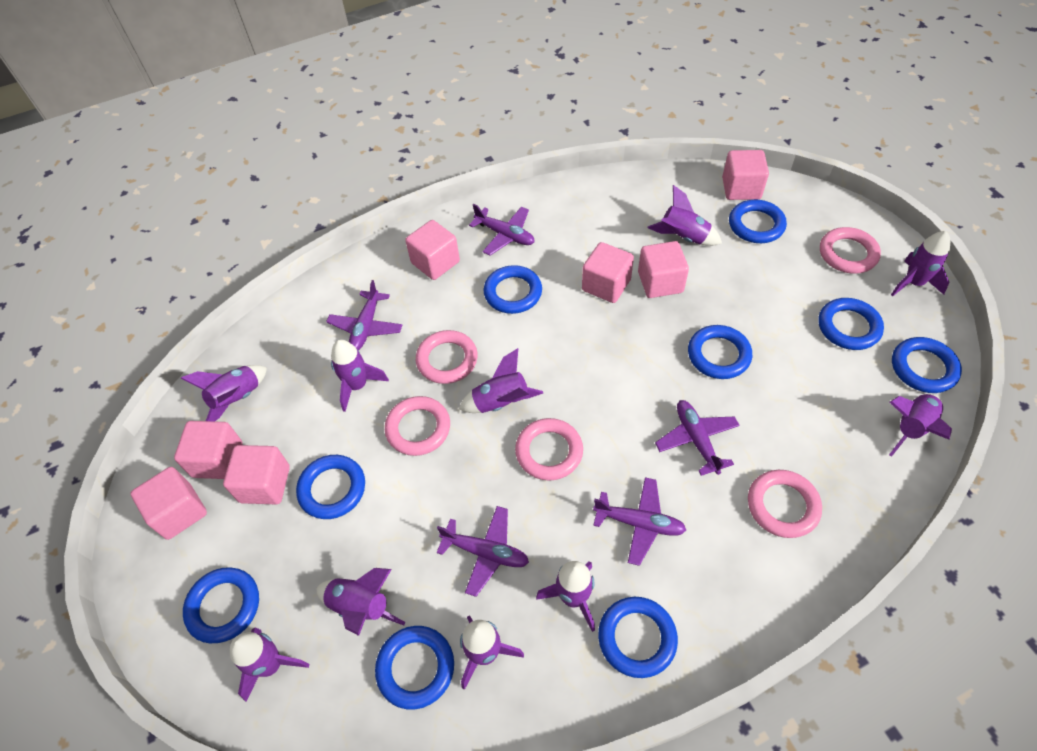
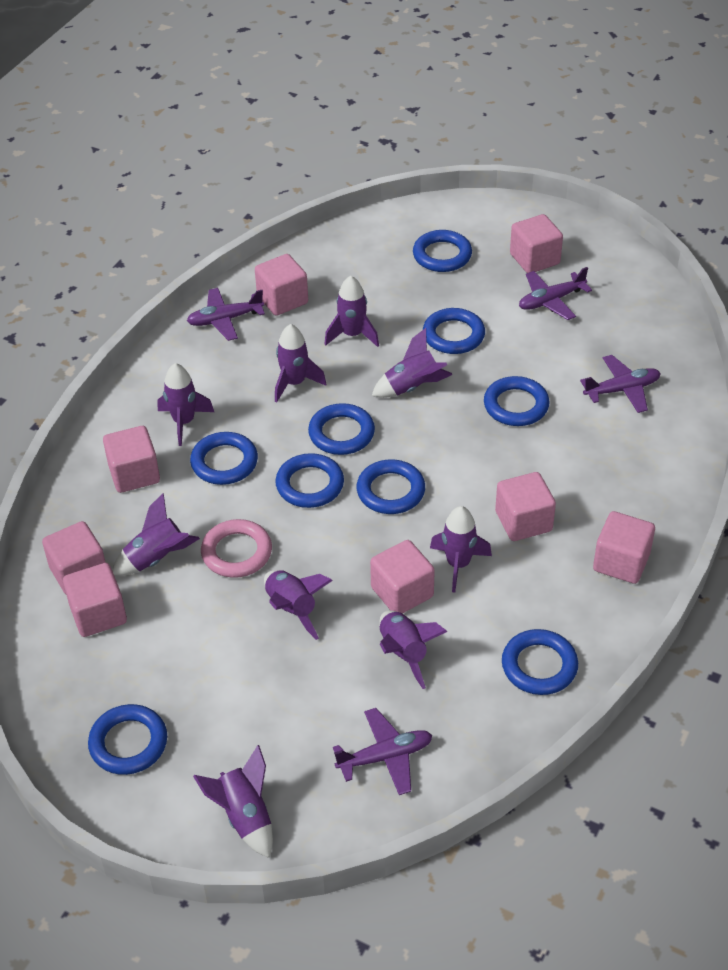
pink cube: [130,467,207,540] [174,421,242,479] [223,445,290,505] [405,220,460,280] [582,242,634,303] [638,241,689,298] [722,150,769,200] = 7 -> [42,521,106,594] [63,563,127,637] [103,426,160,493] [255,254,308,316] [370,540,435,614] [495,472,556,541] [510,214,563,273] [593,511,655,584] = 8
pink ring: [385,396,450,456] [416,330,478,384] [515,418,583,481] [748,470,822,538] [820,227,881,274] = 5 -> [201,519,272,578] = 1
purple plane: [326,280,402,351] [437,506,529,597] [469,204,534,256] [593,477,686,566] [655,400,740,476] = 5 -> [187,288,265,341] [333,708,432,795] [519,267,592,320] [580,355,661,413] = 4
purple rocket: [181,365,267,422] [230,627,309,701] [317,568,406,636] [331,340,389,412] [459,348,543,413] [460,615,524,690] [536,561,595,632] [647,185,722,246] [889,394,952,457] [891,231,950,296] = 10 -> [112,493,200,575] [157,363,214,446] [193,745,273,858] [264,570,333,640] [275,324,326,402] [324,276,379,347] [372,328,453,398] [379,610,448,689] [430,506,492,593] = 9

